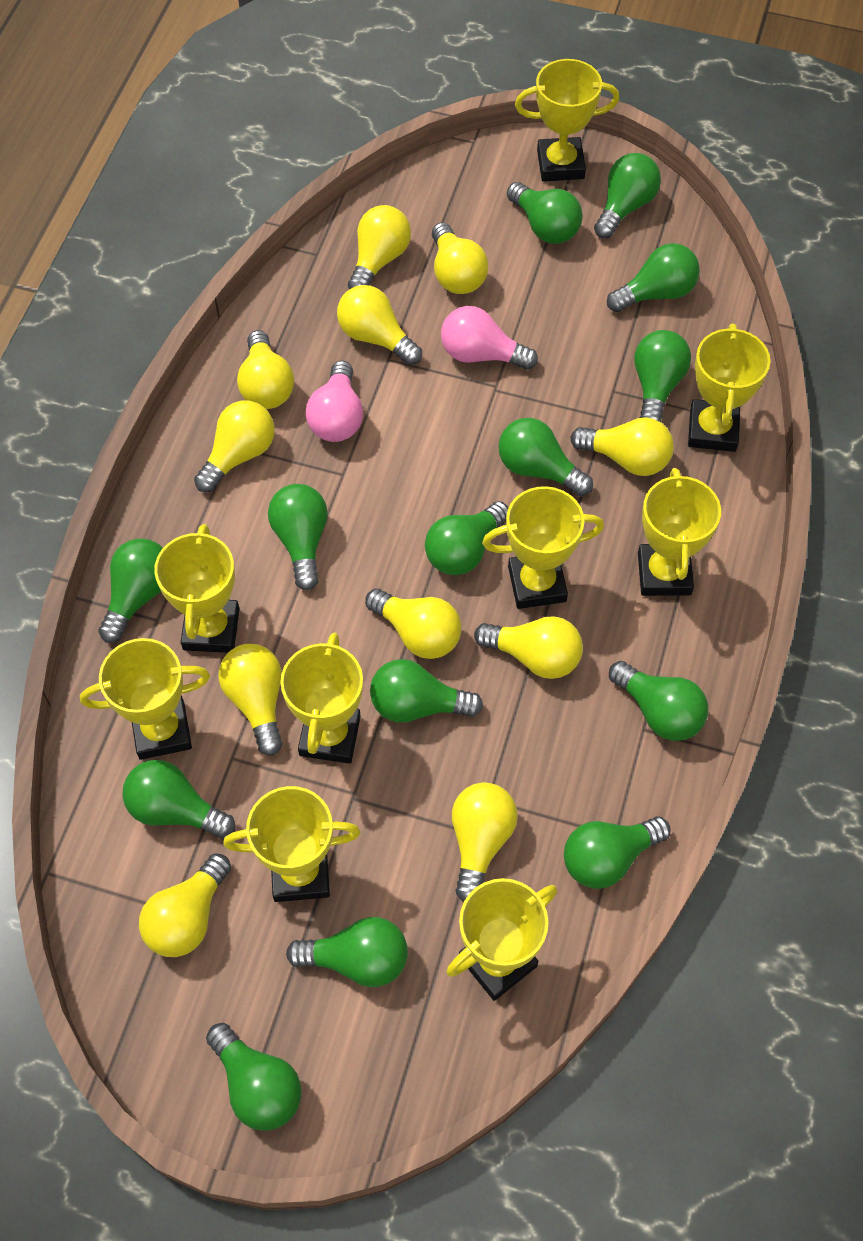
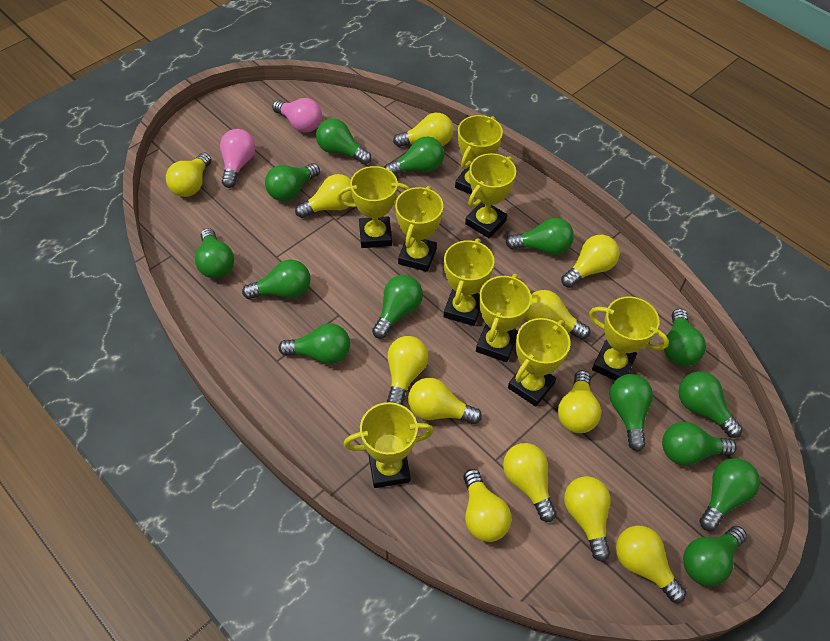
yellow light bulb: [139,853,231,957] [194,400,275,492] [218,644,282,756] [237,330,294,409] [337,285,422,365] [348,205,411,290] [365,588,461,659] [432,222,488,294] [452,782,518,902] [474,616,583,679] [570,417,674,476] = 11 -> [166,152,211,197] [295,174,354,218] [387,336,429,405] [393,113,454,147] [408,378,482,424] [463,469,511,542] [503,443,557,522] [525,290,590,340] [558,370,601,433] [561,235,620,288] [564,476,611,562] [616,526,686,603] = 12

